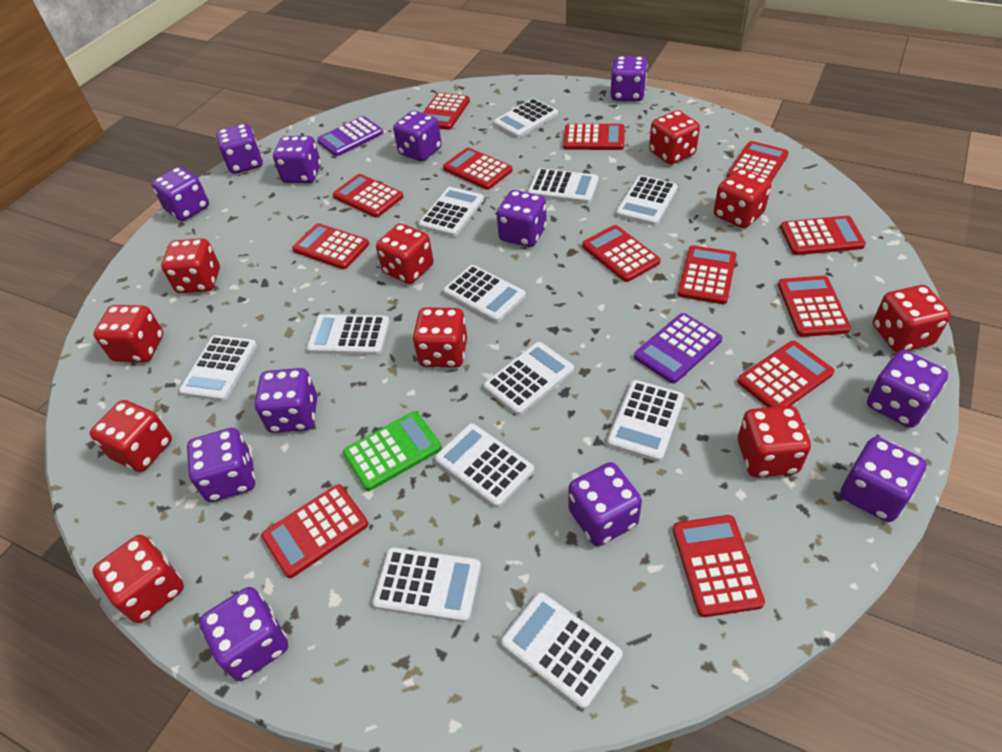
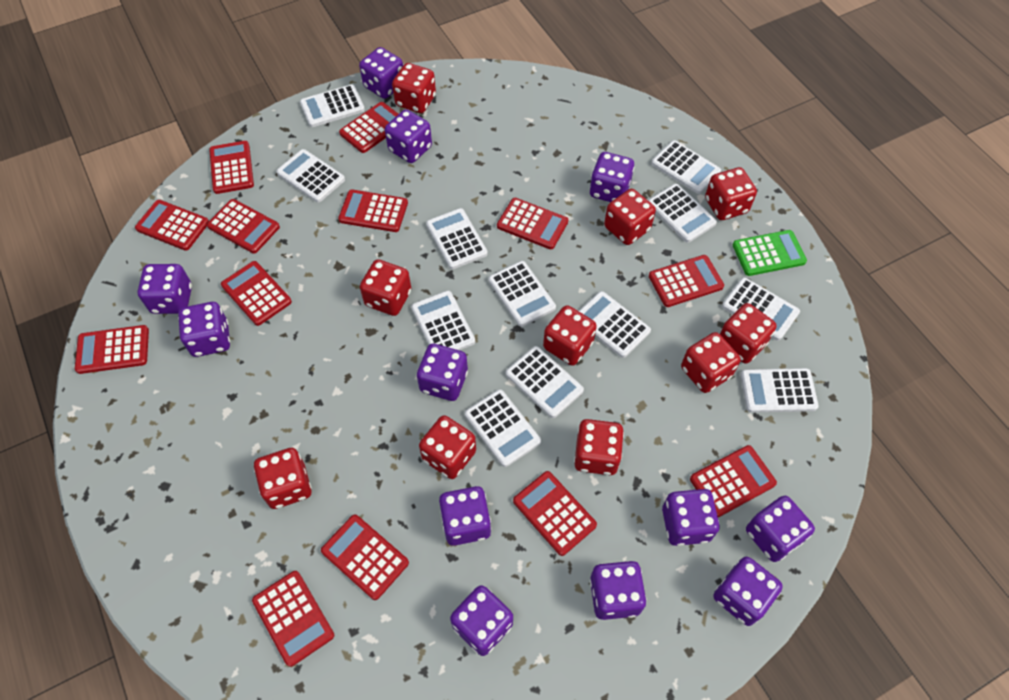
purple calculator: [317,116,383,156] [634,313,722,384] = 2 -> none = 0

